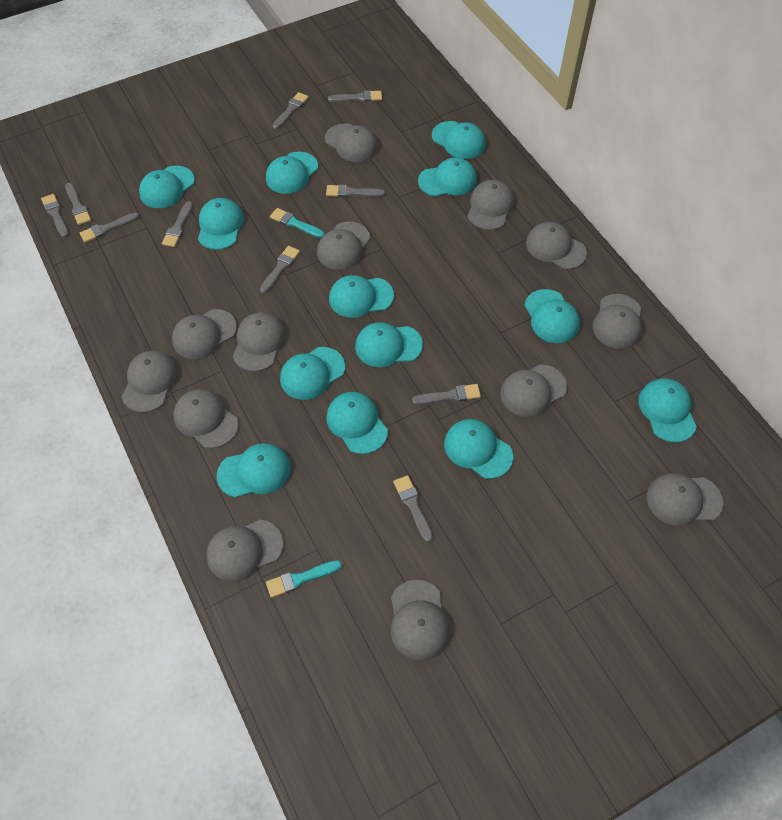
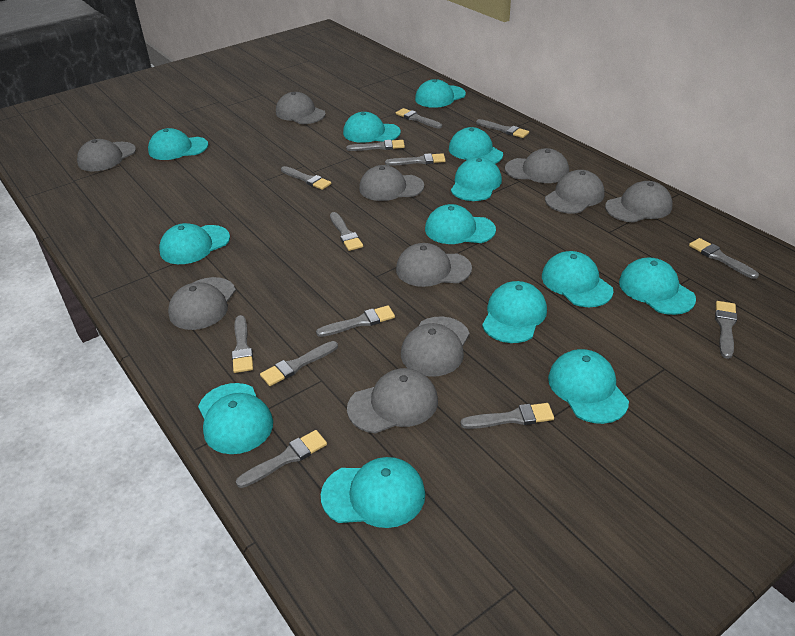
grey brush: [41,194,69,238] [65,183,91,225] [80,212,139,243] [162,201,193,247] [260,246,300,293] [272,92,309,129] [326,185,385,197] [328,90,382,102] [393,475,433,542] [412,384,481,405] = 10 -> [232,315,253,373] [236,430,327,488] [260,341,338,386] [281,166,331,190] [316,305,395,337] [330,212,363,251] [346,140,405,151] [385,153,446,166] [396,108,442,129] [460,403,554,429] [476,119,529,138] [689,238,759,279] [715,301,737,359] = 13
grey cap: [122,351,179,412] [172,309,237,359] [174,389,238,448] [207,520,283,582] [233,312,286,372] [317,222,370,270] [325,123,378,162] [391,580,450,660] [467,180,514,230] [500,364,567,417] [526,222,587,269] [593,294,642,349] [647,473,723,526] = 13 -> [77,139,136,171] [168,277,236,330] [276,92,326,124] [347,368,438,434] [359,165,424,201] [396,243,472,287] [401,316,470,377] [505,148,569,183] [545,170,605,213] [605,181,672,223] = 10
turquoise brush: [266,560,342,598] [270,208,324,238] = 2 -> none = 0

